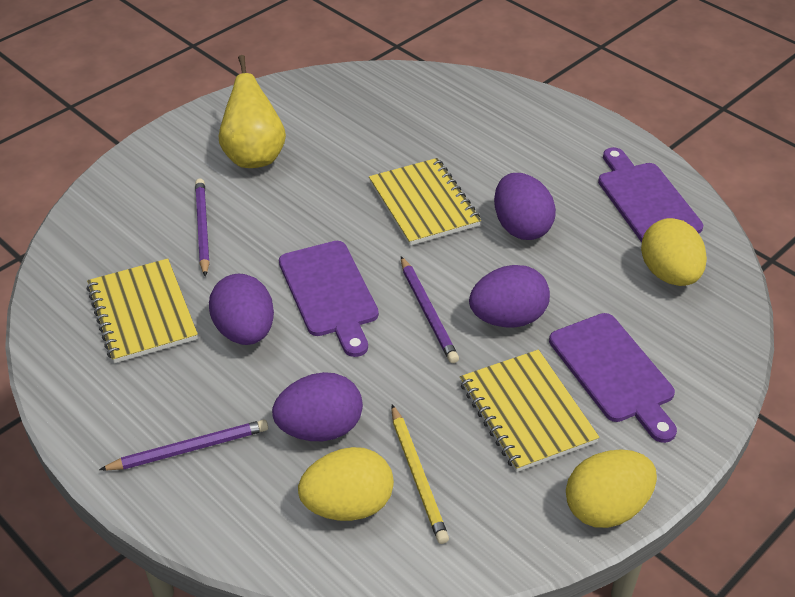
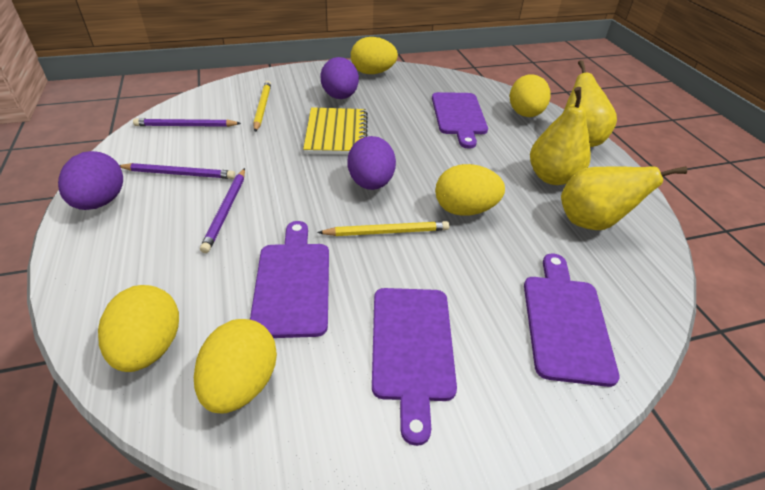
purple cutting board: [279,241,379,357] [549,313,677,443] [598,147,703,242] = 3 -> [250,221,329,338] [372,288,457,446] [432,92,488,149] [524,254,620,387] = 4
purple egg: [209,273,274,345] [272,372,363,441] [469,265,550,328] [494,173,556,240] = 4 -> [58,151,123,210] [320,57,359,99] [348,136,396,190] = 3
yellow egg: [298,447,394,521] [566,449,657,528] [641,218,707,286] = 3 -> [98,285,179,372] [194,319,277,414] [351,37,398,74] [435,164,505,216] [510,74,551,117] = 5
yellow notebook: [87,259,198,363] [369,158,481,246] [460,350,599,472] = 3 -> [303,107,368,155] = 1
yellow pear: [219,55,286,168] = 1 -> [530,87,591,185] [561,166,687,230] [564,60,617,147] = 3
yellow pencil: [391,405,449,544] = 1 -> [253,81,271,132] [317,221,450,236] = 2

